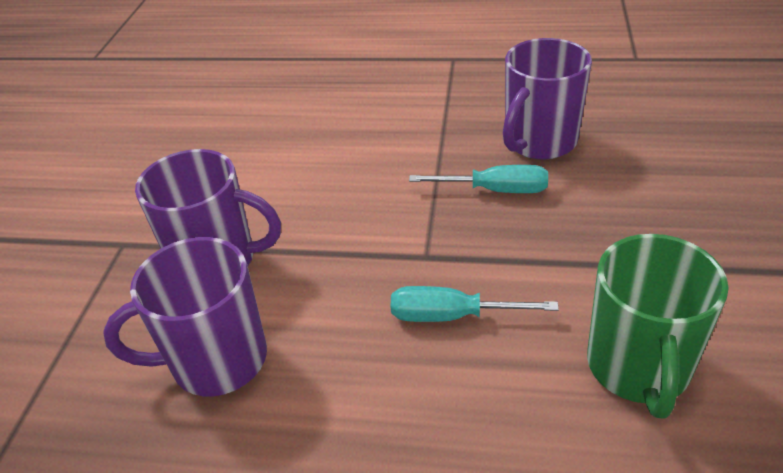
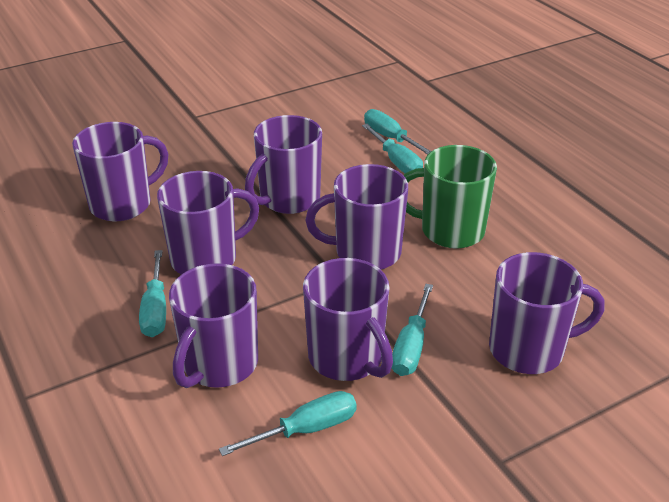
purple mug: [103,237,267,396] [135,149,281,266] [503,38,592,159] = 3 -> [72,122,168,222] [157,171,259,274] [169,263,258,388] [245,115,322,214] [303,258,393,381] [305,164,408,270] [489,252,605,374] = 7
turquoise screwdriver: [391,286,559,322] [409,165,548,193] = 2 -> [139,250,166,337] [219,391,357,456] [362,124,423,173] [364,109,431,155] [392,284,433,376] = 5

